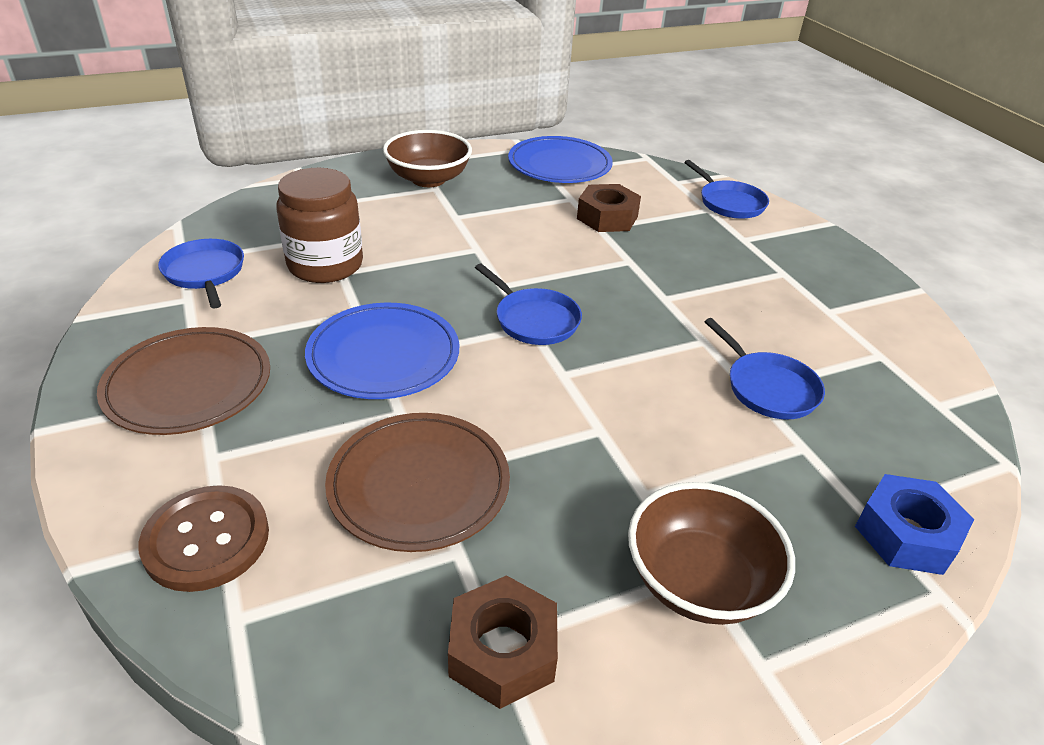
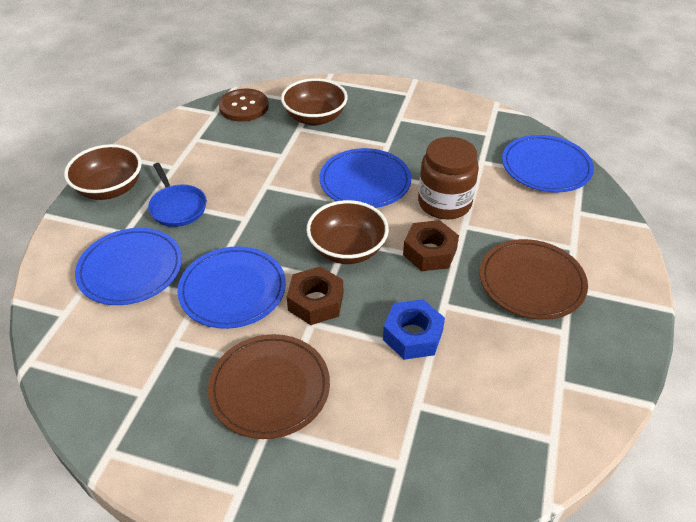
blue pan: [158,239,244,308] [475,263,582,345] [684,160,769,219] [704,318,825,419] = 4 -> [148,163,207,227] = 1
blue plate: [305,303,459,399] [508,136,613,183] = 2 -> [75,228,182,305] [177,246,286,329] [320,148,411,208] [502,135,594,192] = 4
brown bowl: [383,130,472,187] [628,482,795,625] = 2 -> [64,144,142,200] [281,78,348,126] [306,200,389,264] = 3

